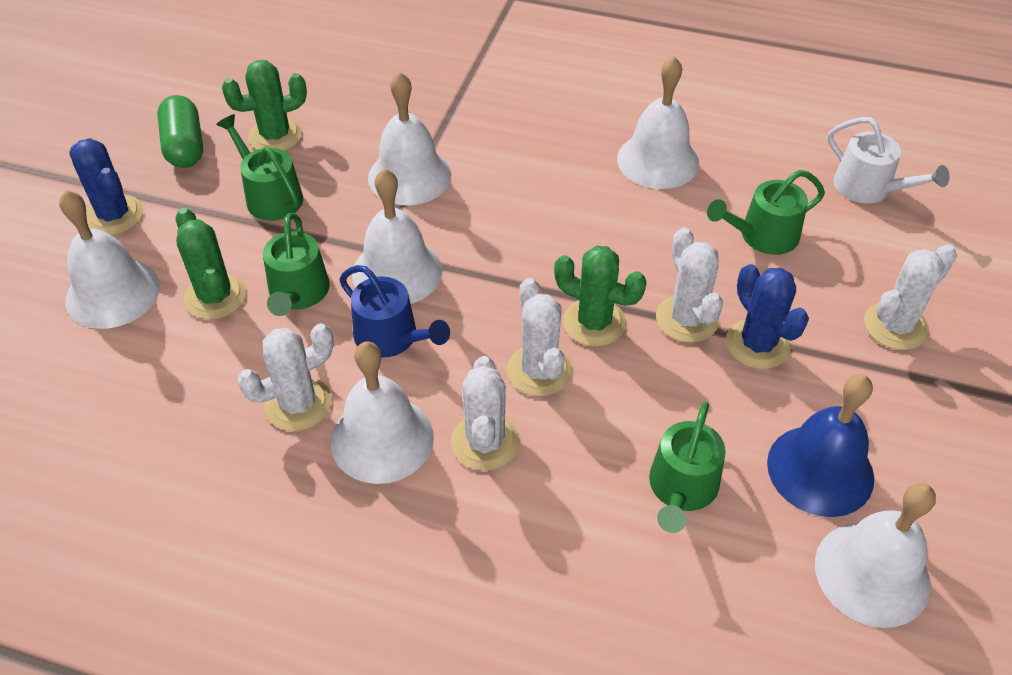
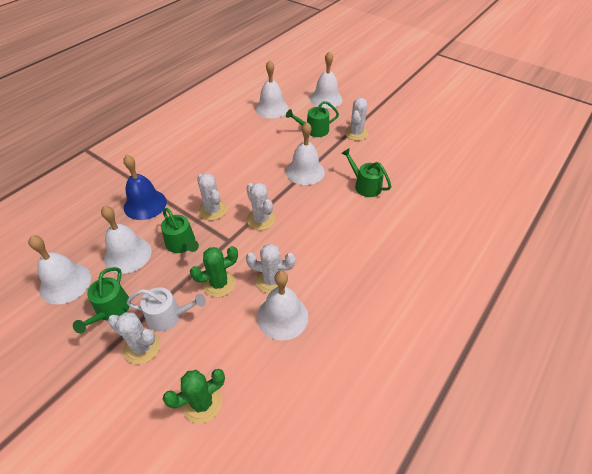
blue cactus: [69,138,144,235] [726,264,809,369] = 2 -> none = 0
blue watering can: [339,265,450,358] = 1 -> none = 0
green cactus: [176,208,246,320] [222,60,307,151] [554,246,647,347] = 3 -> [163,369,225,423] [190,246,238,297] = 2
green capsule: [157,95,203,168] = 1 -> none = 0

